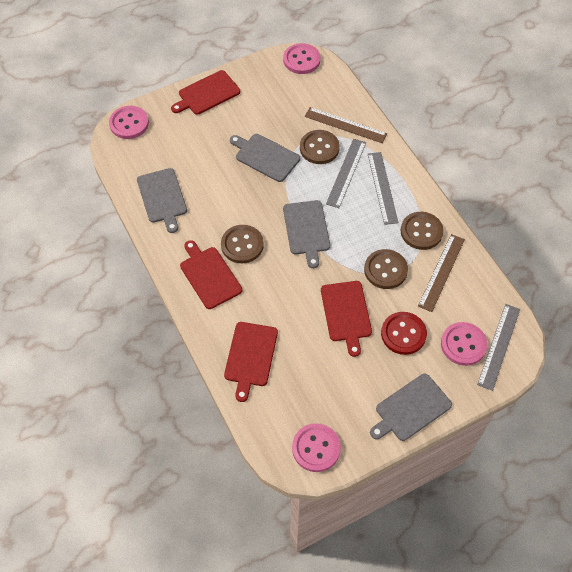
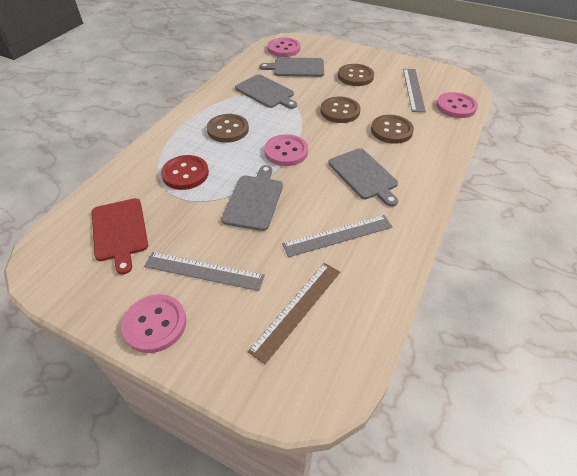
brown ruler: [305,107,387,143] [418,234,465,312] = 2 -> [248,263,340,364] = 1
red cutting board: [171,70,240,115] [180,240,242,309] [224,322,278,402] [321,281,372,357] = 4 -> [92,198,148,275] = 1

